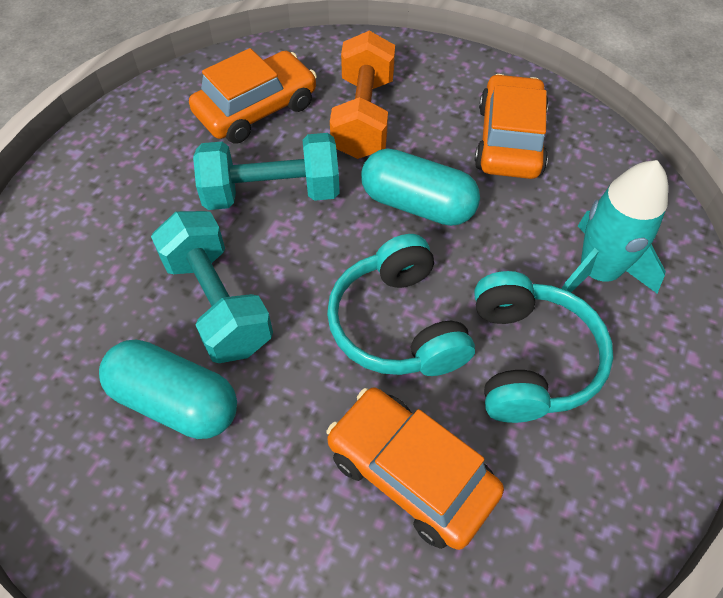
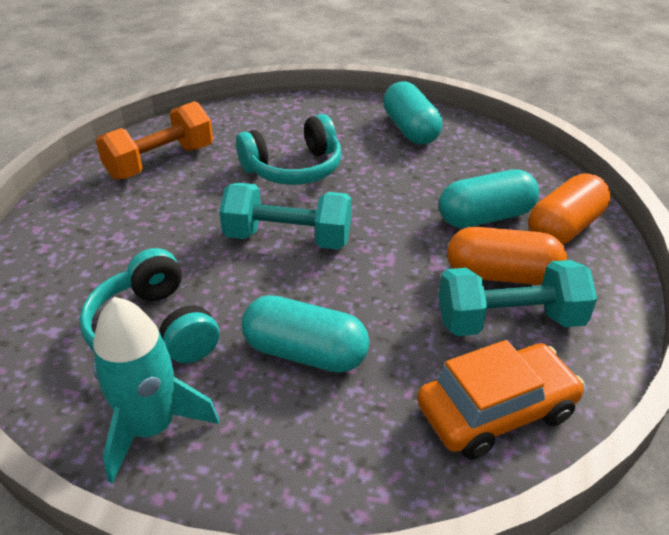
orange capsule: none = 0 -> [447,227,567,285] [528,173,610,245] = 2
orange car: [189,48,317,144] [326,388,504,550] [475,74,548,179] = 3 -> [417,340,585,459] = 1
turquoise capsule: [99,340,237,439] [361,149,480,226] = 2 -> [242,295,369,373] [383,82,442,144] [439,169,539,228] = 3

